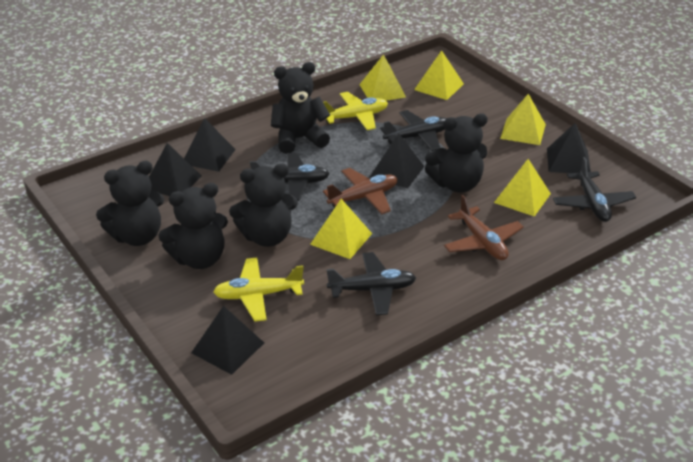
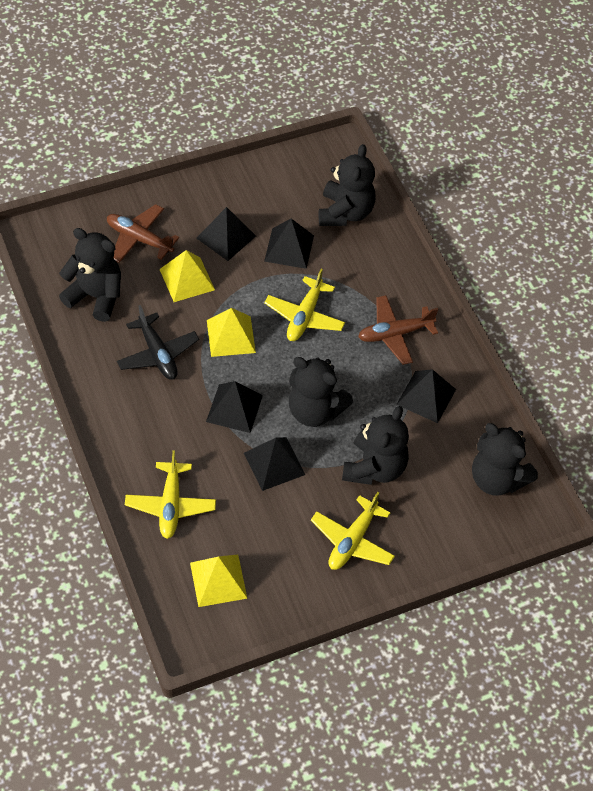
black plane: [250,153,330,201] [327,252,416,315] [380,110,447,151] [553,157,636,222] = 4 -> [117,305,199,380] = 1
yellow plane: [213,258,304,322] [323,92,388,130] = 2 -> [125,450,216,539] [264,269,345,341] [311,492,395,570] = 3
yellow pyramid: [310,199,372,259] [359,54,406,101] [414,50,464,100] [494,159,551,217] [500,94,546,145] = 5 -> [159,250,215,302] [190,554,248,607] [207,308,256,357] = 3

